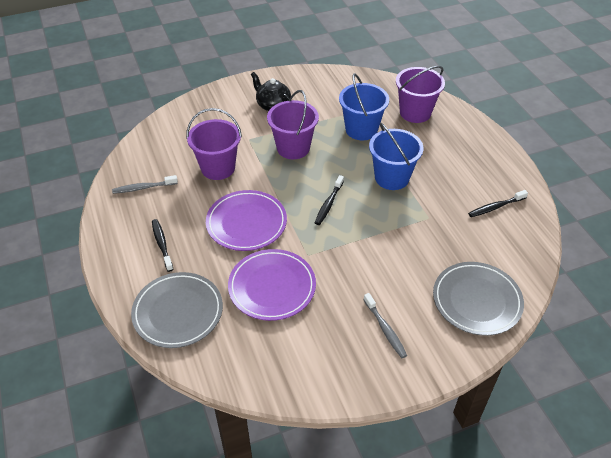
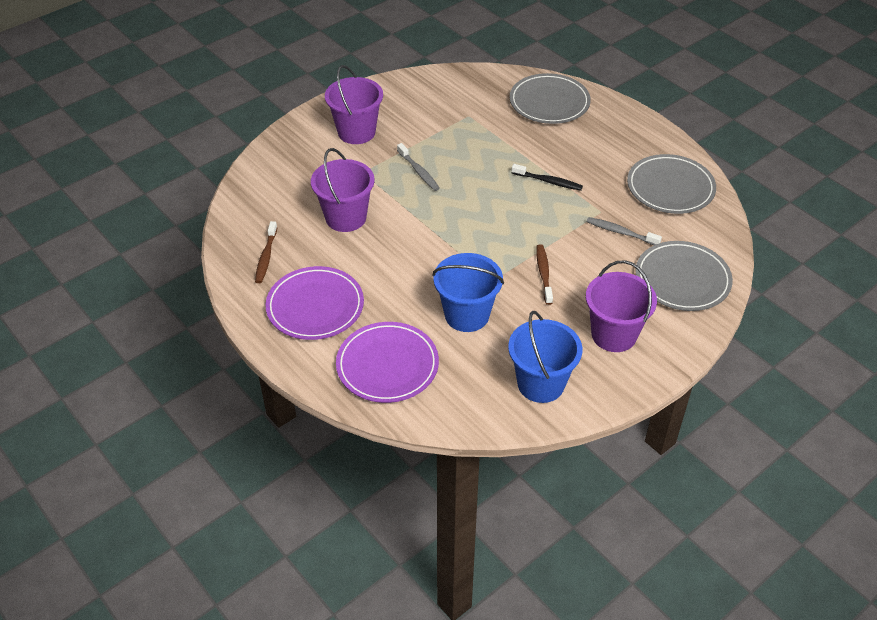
black teapot: [251,72,291,111] = 1 -> none = 0
black toothbrush: [152,219,174,272] [315,175,344,225] [468,190,528,217] = 3 -> [512,164,583,191] = 1
brown toothbrush: none = 0 -> [255,221,277,283] [536,244,553,305] = 2
grey plate: [131,272,223,348] [433,262,524,336] = 2 -> [510,73,591,124] [627,154,716,214] [635,241,733,311] = 3

